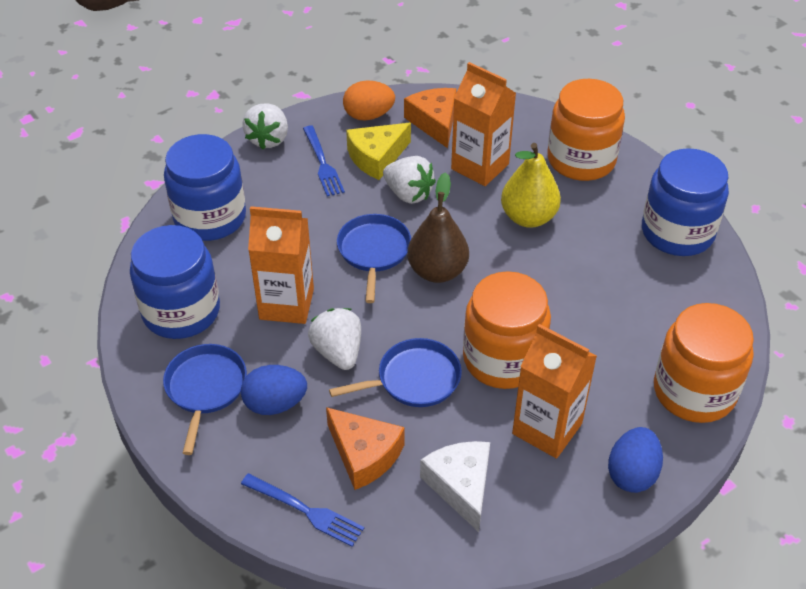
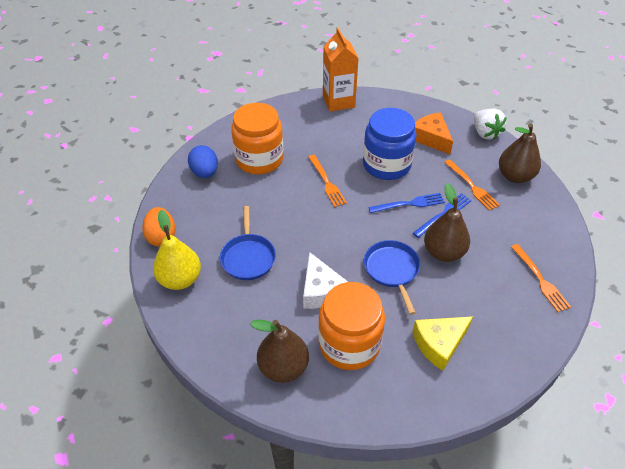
blue egg: [241,365,307,415] [608,427,663,493] = 2 -> [188,145,218,178] = 1
blue jar: [130,225,220,339] [164,134,246,241] [642,148,729,256] = 3 -> [363,108,417,180] = 1
blue pan: [163,344,247,455] [329,338,462,407] [337,214,411,303] = 3 -> [220,206,276,280] [364,240,420,315] = 2
brown pear: [407,172,469,283] = 1 -> [250,320,309,383] [424,183,470,262] [499,124,541,183] = 3
orange carton: [248,206,314,324] [451,62,516,186] [512,324,597,459] = 3 -> [323,28,359,112] = 1
orange cheese: [326,407,404,490] [404,88,457,148] = 2 -> [415,112,453,154] = 1
orange fork: none = 0 -> [308,155,347,207] [444,160,500,211] [511,244,571,312] = 3
orange jar: [463,271,551,389] [547,79,625,181] [654,303,754,423] = 3 -> [231,103,284,175] [318,282,385,370] = 2
white strawberry: [242,103,288,149] [308,308,361,370] [383,156,436,204] = 3 -> [474,109,507,140] = 1

